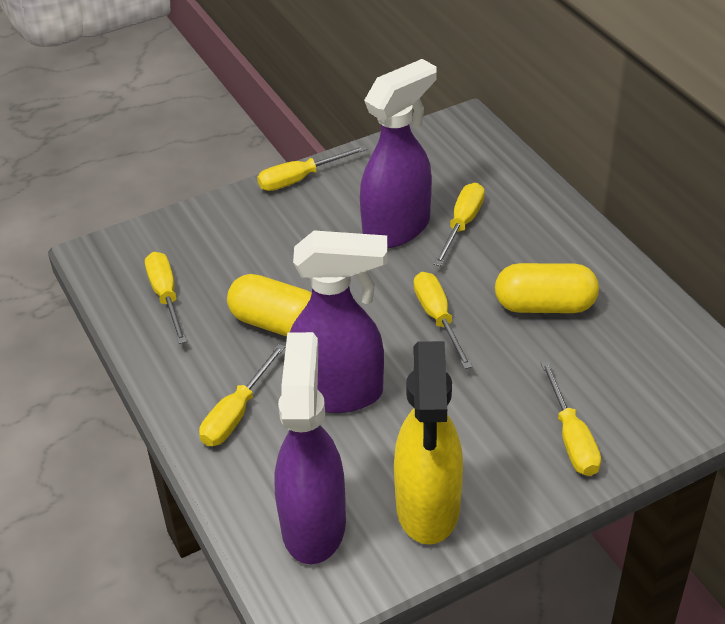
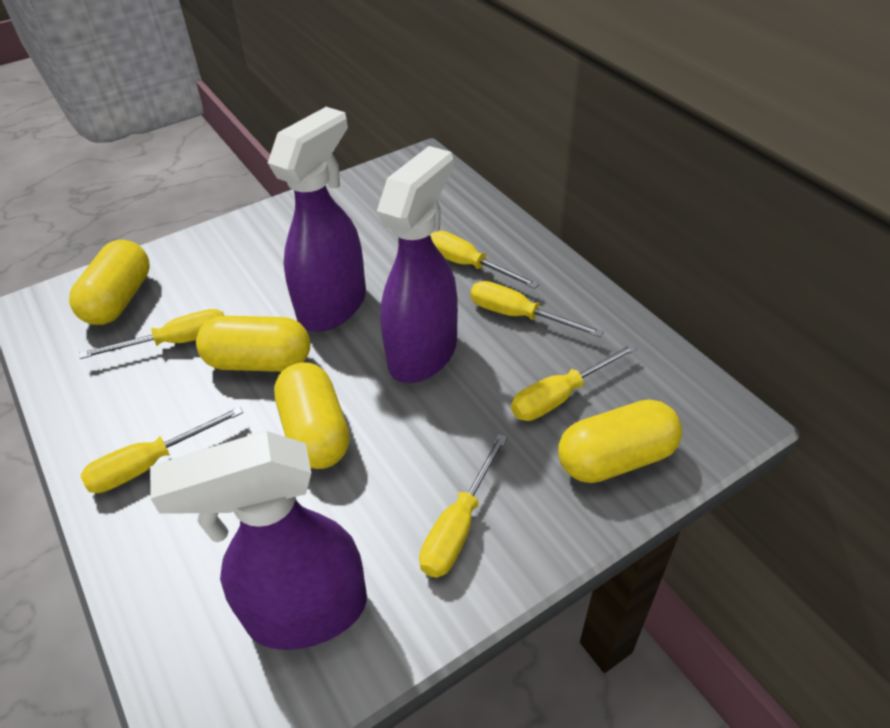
yellow capsule: [227,274,312,337] [495,263,599,313] = 2 -> [69,240,150,325] [196,316,310,372] [274,362,350,469] [558,400,682,483] = 4
yellow spray bottle: [394,341,463,545] = 1 -> none = 0

